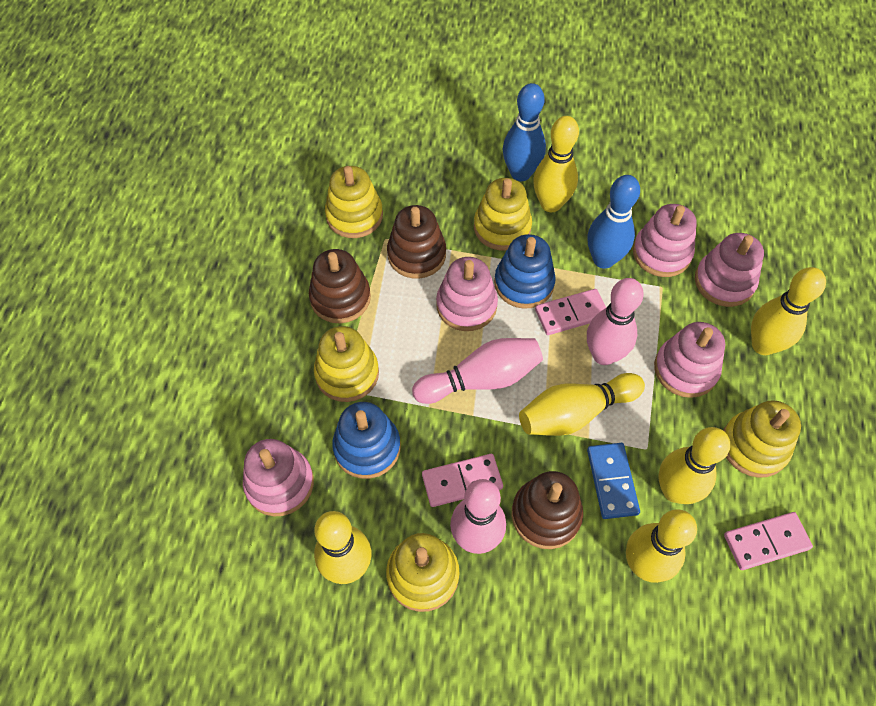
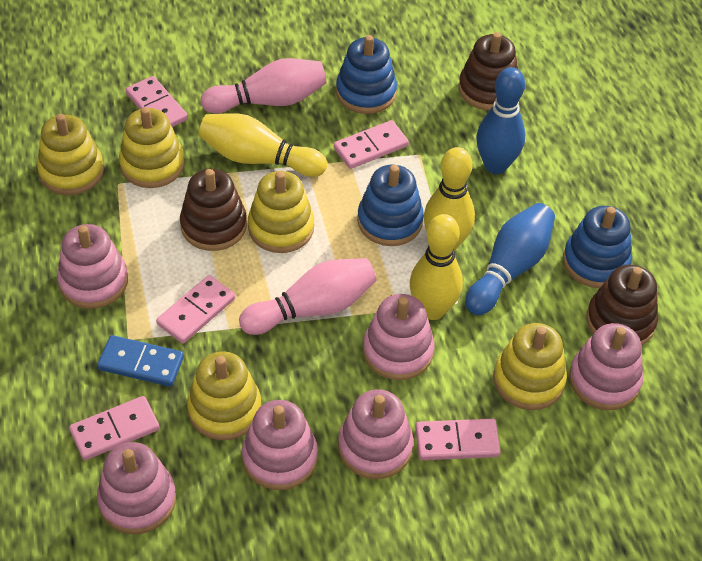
blue stacking toy: [332,402,401,479] [494,234,556,309] = 2 -> [336,35,397,114] [357,165,424,246] [563,206,632,288] = 3
pink bowling pin: [412,338,543,404] [450,479,506,554] [587,278,644,365] = 3 -> [201,58,327,114] [239,258,377,335] = 2
pink domino: [422,454,503,507] [535,289,606,335] [724,512,813,570] = 3 -> [69,396,160,460] [126,76,188,127] [156,275,235,344] [334,120,409,169] [415,419,501,460] = 5
pink stacking toy: [243,439,314,516] [436,257,498,331] [633,204,697,277] [654,322,725,398] [695,233,764,307] = 5 -> [57,224,128,309] [97,442,176,534] [242,400,318,490] [338,389,413,479] [363,294,434,380] [569,323,643,410] = 6
yellow bowling pin: [314,511,372,584] [519,373,645,436] [533,116,579,212] [626,509,697,583] [659,427,730,504] [751,267,826,355] = 6 -> [199,113,327,177] [409,214,463,320] [424,147,475,251] = 3

